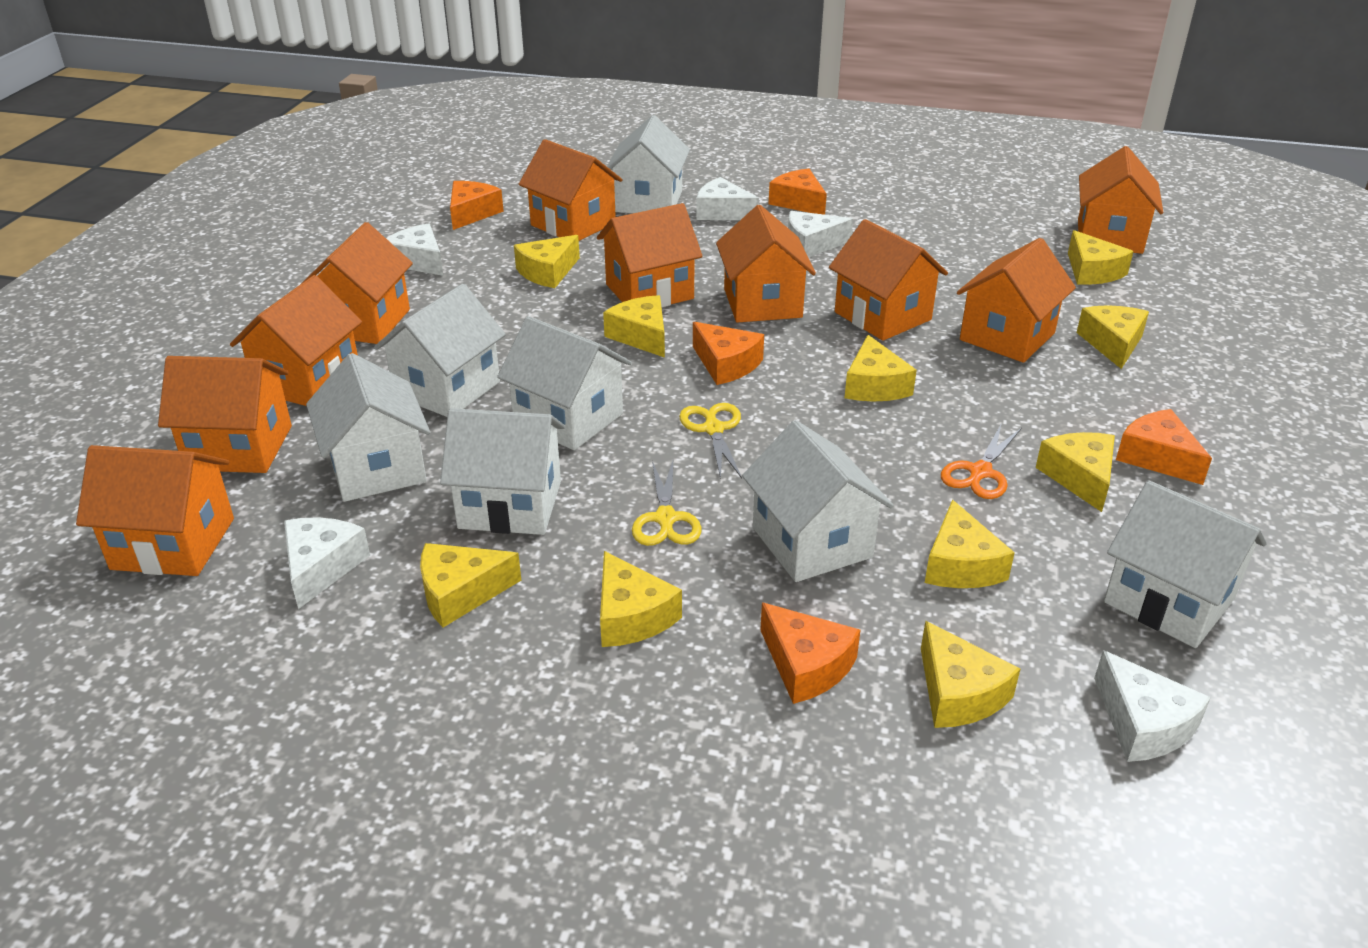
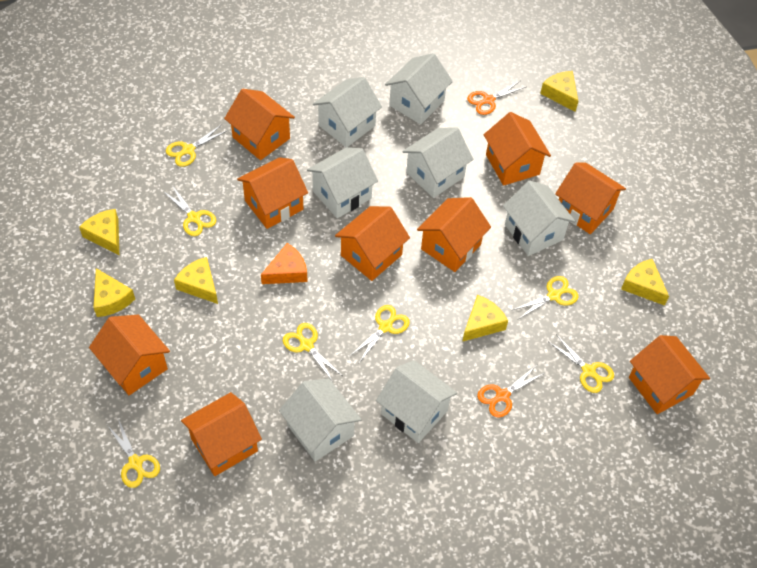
orange cheese: [450,181,504,230] [693,322,764,385] [760,602,861,704] [769,169,827,215] [1116,409,1212,485] = 5 -> [261,243,308,284] = 1
orange house: [76,445,234,576] [158,356,292,473] [230,275,362,406] [301,222,413,344] [519,139,623,241] [597,203,703,308] [716,205,816,323] [829,219,948,341] [957,238,1076,363] [1078,146,1164,254] = 10 -> [89,315,170,395] [181,392,262,476] [224,89,295,160] [237,157,308,229] [335,206,410,281] [417,197,491,272] [484,112,551,186] [555,163,626,234] [629,335,710,414] = 9
orange scissors: [941,425,1022,499] = 1 -> [467,81,526,115] [477,365,545,418] = 2
white cheese: [284,517,370,609] [386,223,443,276] [696,177,759,220] [788,211,853,258] [1094,650,1211,762] = 5 -> none = 0
yellow cheese: [420,543,521,627] [514,235,580,288] [600,551,682,647] [603,295,665,358] [845,335,917,402] [921,621,1020,728] [925,500,1015,588] [1036,432,1115,512] [1068,230,1134,285] [1077,305,1149,369] = 10 -> [79,209,119,255] [94,268,135,317] [174,257,218,304] [462,295,508,342] [540,71,578,112] [621,259,669,306] = 6
yellow scissors: [632,461,702,546] [679,403,742,479] = 2 -> [107,419,160,488] [163,187,216,236] [166,125,228,167] [283,323,341,382] [351,305,410,363] [512,276,579,320] [549,334,614,393] = 7

